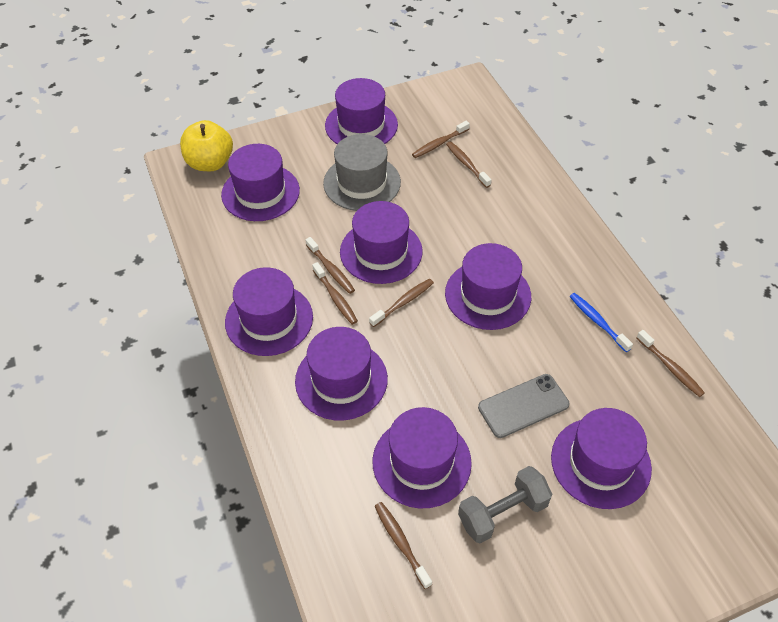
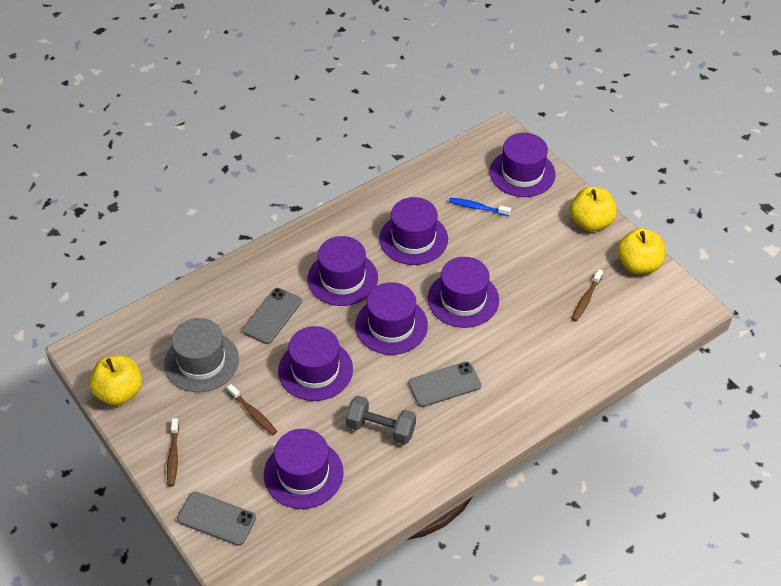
brown toothbrush: [305,237,355,294] [312,262,358,325] [369,279,434,327] [375,502,432,589] [412,121,470,158] [446,141,491,188] [637,330,705,397] = 7 -> [167,418,179,486] [227,384,277,435] [571,269,603,321] = 3
grey phone: [478,374,570,438] = 1 -> [177,492,256,546] [242,288,302,344] [408,361,481,407] = 3
purple hat: [221,144,300,221] [225,267,313,356] [295,327,388,420] [325,78,398,144] [340,201,423,284] [373,407,472,508] [445,243,531,330] [551,408,652,509] = 8 -> [264,429,343,509] [278,326,353,401] [307,236,378,306] [355,282,428,355] [379,197,448,265] [428,257,499,328] [490,133,555,197] = 7
yellow apple: [180,120,233,171] = 1 -> [89,355,142,405] [570,187,617,232] [617,228,665,274] = 3

